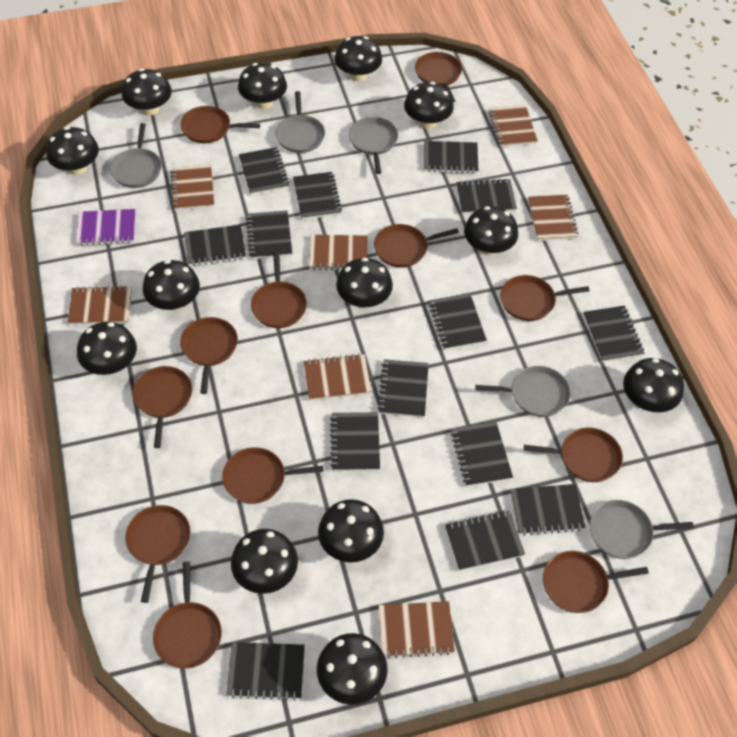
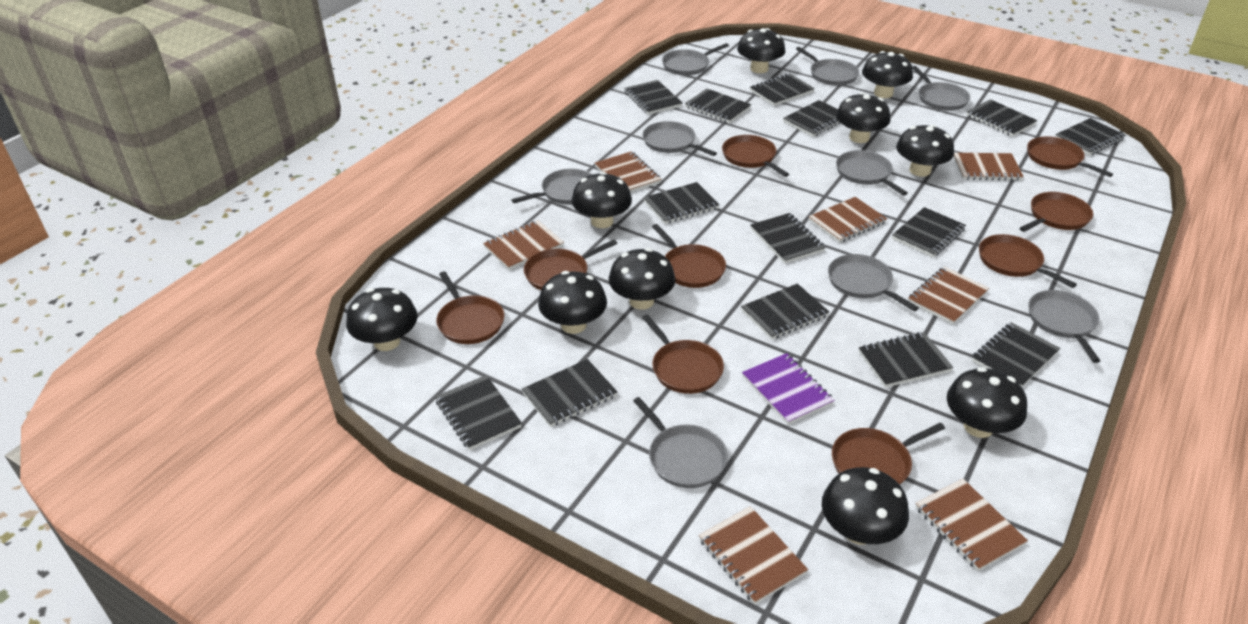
black mushroom: [46,127,99,175] [77,322,137,375] [122,69,172,116] [143,260,200,311] [231,529,298,594] [238,63,287,109] [317,633,388,705] [318,499,384,563] [335,36,382,81] [336,258,393,308] [404,82,454,129] [464,206,518,256] [623,358,684,412] = 13 -> [346,288,418,351] [538,271,607,334] [572,172,632,228] [609,248,676,310] [737,28,785,73] [822,467,909,544] [836,92,891,143] [862,51,913,98] [896,124,954,177] [947,367,1027,438] = 10
brown pan: [125,505,190,603] [133,366,192,448] [153,562,222,669] [180,106,260,143] [180,317,238,394] [222,447,323,504] [251,252,307,328] [374,224,459,267] [415,52,462,102] [500,275,590,321] [524,428,623,482] [543,551,649,613] = 12 -> [436,271,504,344] [524,240,617,290] [642,315,724,394] [652,224,726,288] [722,135,789,177] [832,423,945,485] [979,234,1077,288] [1020,192,1093,232] [1027,137,1113,177] = 9
grey pan: [110,123,162,188] [275,91,325,153] [349,117,398,174] [475,366,571,417] [589,500,694,559] = 5 -> [512,169,593,205] [633,397,728,488] [642,121,717,156] [662,43,729,76] [796,47,859,86] [828,254,919,311] [836,150,908,196] [912,66,970,111] [1028,290,1100,363] = 9

